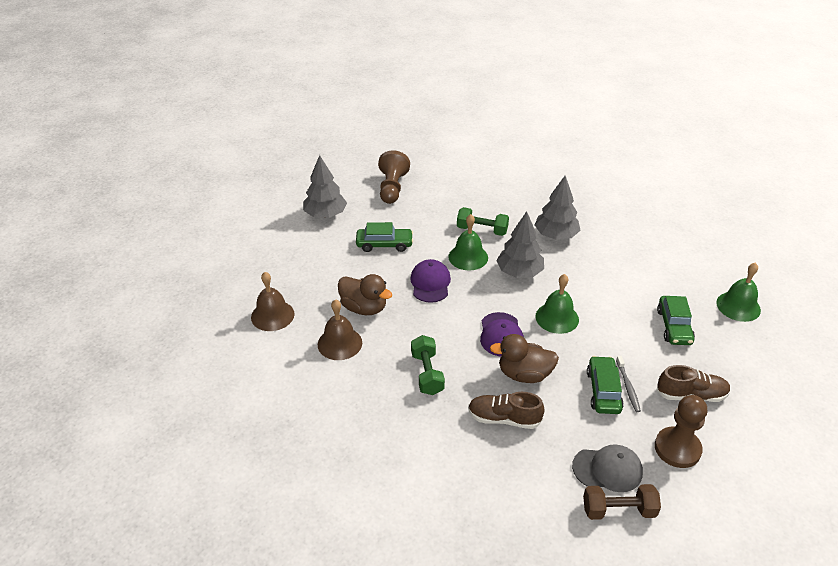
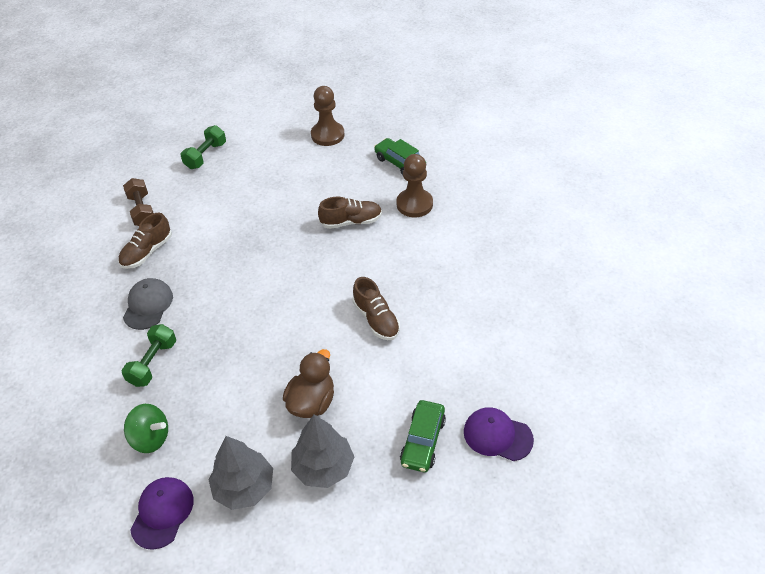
brown bell: [251,272,295,331] [318,299,362,360] = 2 -> none = 0
brown duck: [338,274,393,315] [490,334,559,383] = 2 -> [283,349,334,418] = 1
brown shoe: [468,392,545,429] [656,365,731,402] = 2 -> [118,213,172,269] [318,197,382,229] [353,277,400,340] = 3
green bell: [448,214,488,270] [535,274,579,334] [716,263,761,322] = 3 -> none = 0
green car: [356,222,413,252] [587,356,624,414] [657,296,695,345] = 3 -> [374,138,426,175] [400,400,446,472] = 2
green spinning top: none = 0 -> [124,404,168,453] = 1
grey toothbrush: [616,356,641,412] = 1 -> none = 0
grey tree: [303,155,347,218] [496,211,544,278] [535,176,581,240] = 3 -> [208,436,273,510] [291,415,354,488] = 2

